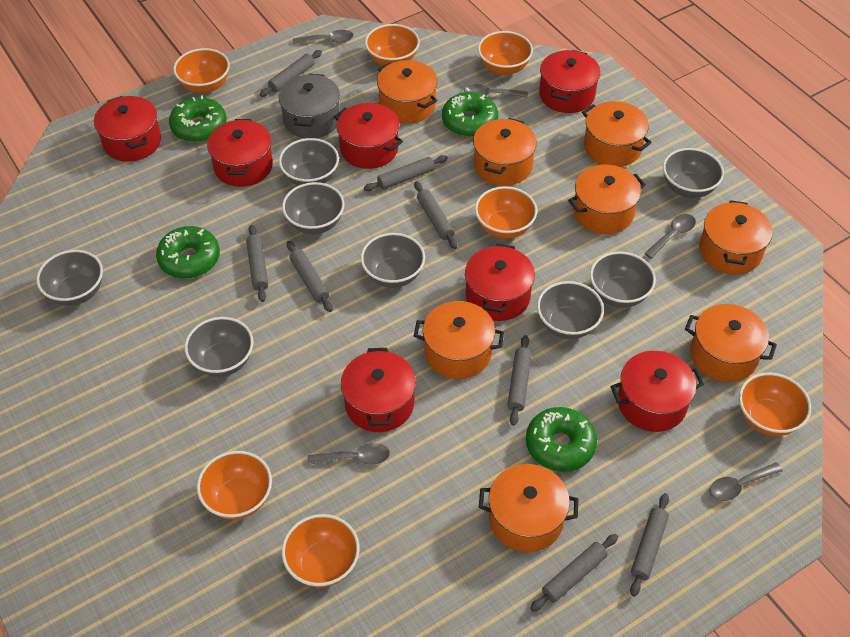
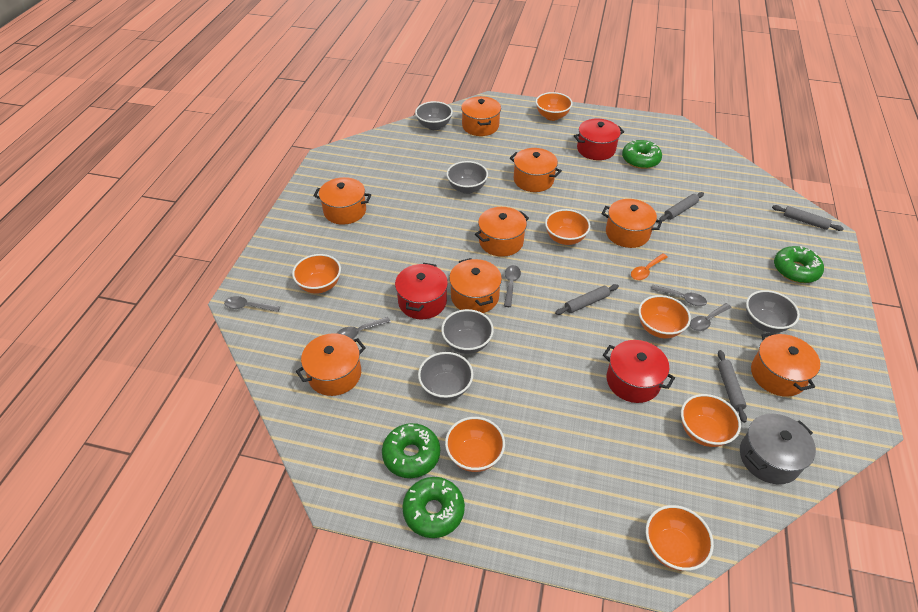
grey bowl: [36,250,103,306] [185,317,254,377] [279,138,339,186] [282,182,344,234] [361,233,425,288] [537,281,604,339] [590,251,656,308] [663,148,724,198] = 8 -> [415,101,453,130] [418,352,473,401] [441,309,494,354] [446,161,488,194] [746,290,800,333] = 5
grey rolling pin: [246,225,268,302] [260,50,322,97] [287,241,332,312] [364,155,448,191] [414,181,457,249] [507,335,532,426] [530,534,618,612] [630,493,669,597] = 8 -> [555,284,619,315] [659,192,704,222] [718,350,747,423] [772,205,844,231] = 4
orange spoon: none = 0 -> [631,254,668,280] = 1
red pot: [94,96,161,162] [207,119,273,187] [334,103,403,169] [341,348,416,432] [465,244,535,321] [539,50,600,113] [611,351,704,432] = 7 -> [395,263,448,319] [574,119,624,160] [603,340,675,403] = 3

